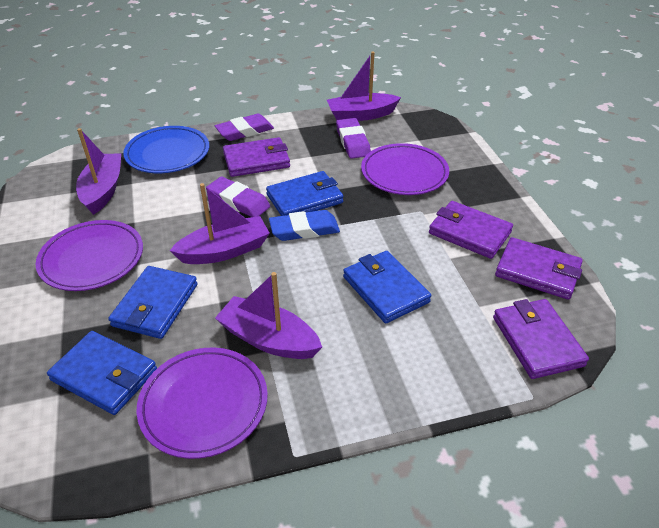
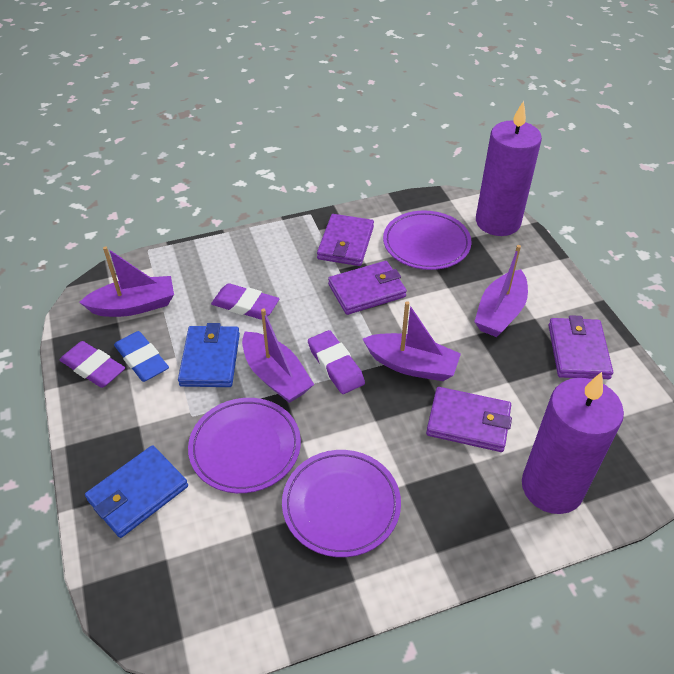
blue plate: [123,126,209,173] = 1 -> none = 0
blue wallet: [47,331,157,415] [108,266,198,339] [266,171,344,216] [343,251,431,323] = 4 -> [85,445,188,538] [178,323,240,387] = 2
purple candle: none = 0 -> [476,101,542,236] [522,372,624,514] = 2

